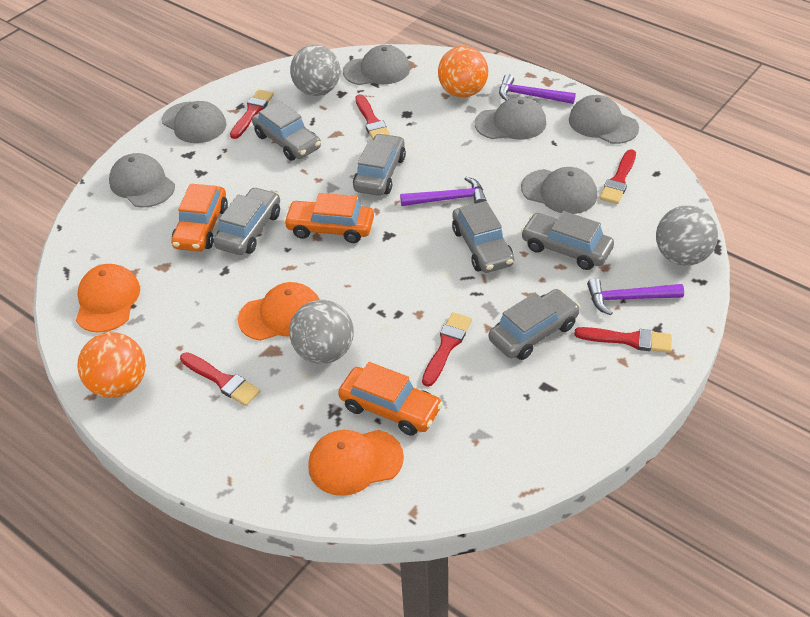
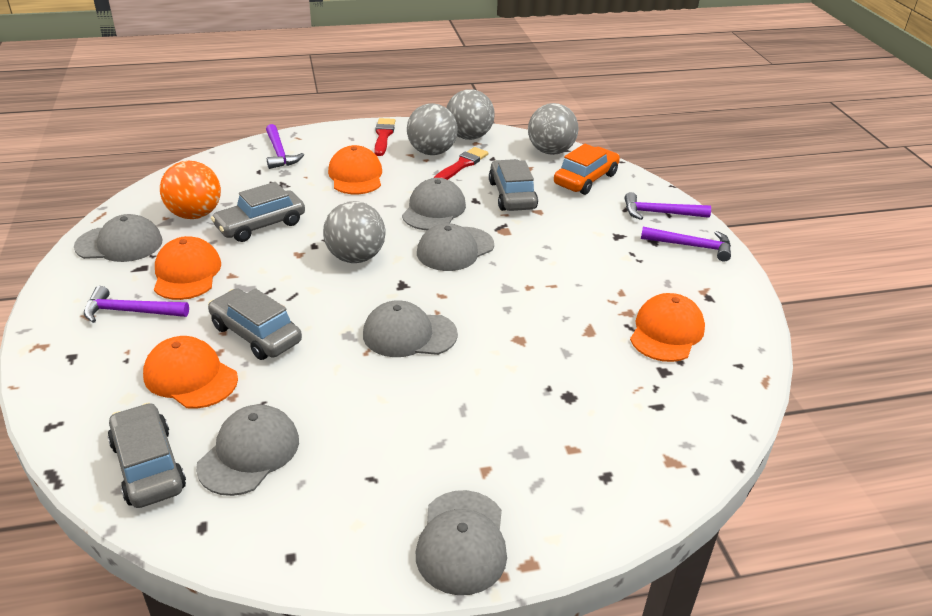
grey ball: [289,300,354,364] [290,45,340,96] [656,205,718,266] = 3 -> [323,201,386,263] [407,103,458,155] [446,89,495,140] [528,103,579,155] = 4
grey car: [213,187,280,255] [252,101,321,161] [353,133,406,196] [452,201,514,273] [489,289,580,360] [521,211,614,270] = 6 -> [108,402,186,508] [208,288,302,360] [211,182,305,242] [489,159,538,211] = 4
orange ball: [77,332,146,398] [438,46,488,98] = 2 -> [160,161,221,219] = 1
orange cap: [76,264,140,333] [238,282,320,341] [308,430,404,496] = 3 -> [143,336,238,409] [154,236,221,300] [328,145,382,194] [630,293,705,362] = 4
orange car: [171,184,228,251] [283,193,374,243] [338,362,443,436] = 3 -> [554,144,620,195] = 1
purple hammer: [400,177,487,206] [499,74,576,104] [587,278,684,315] = 3 -> [84,286,189,323] [266,124,304,169] [625,192,711,220] [641,227,731,262] = 4
red brush: [180,352,260,406] [230,89,274,139] [355,94,390,139] [422,312,472,387] [574,327,672,353] [600,149,636,204] = 6 -> [374,118,395,156] [434,147,488,180] = 2

